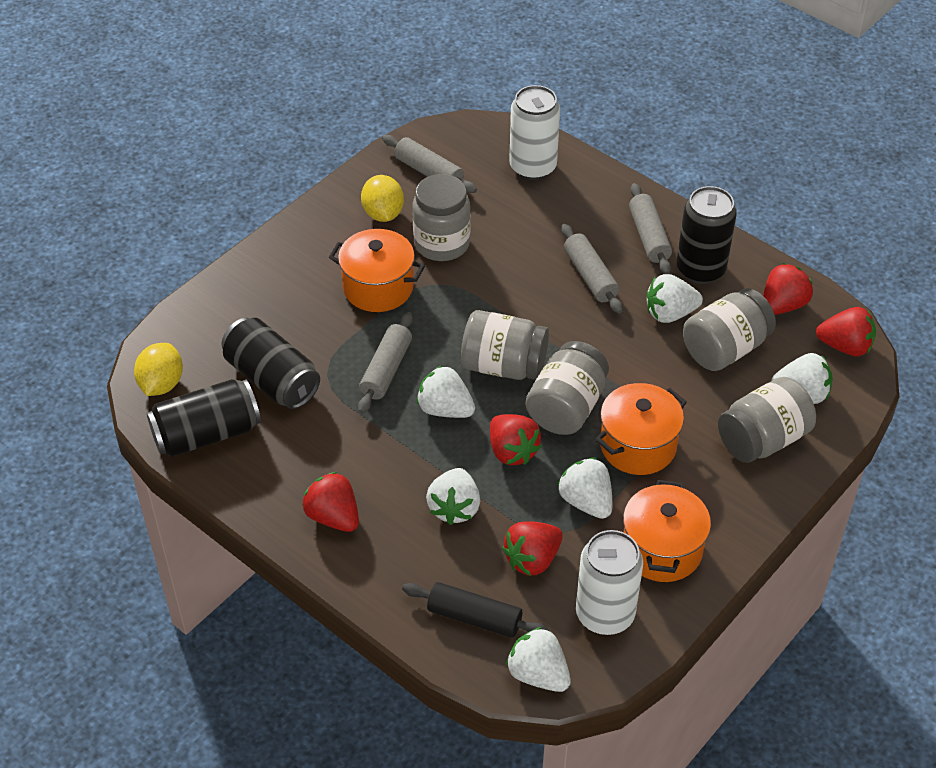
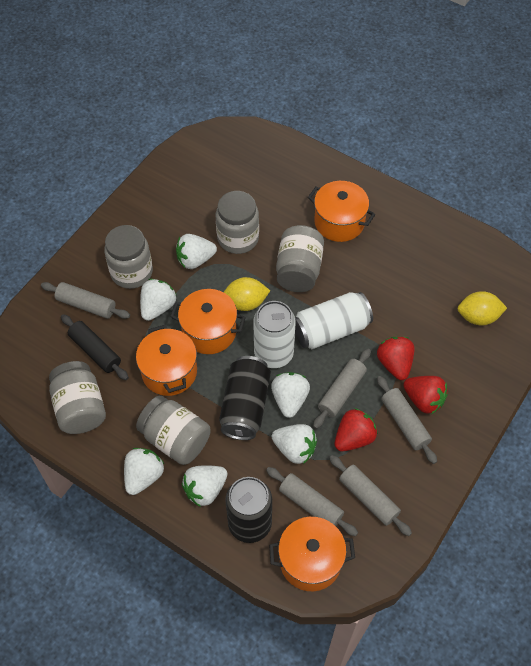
black can: [147,379,261,457] [221,318,320,409] [677,186,737,284] = 3 -> [219,356,271,440] [225,477,272,543] = 2
grey rolling pin: [358,312,413,413] [382,135,477,193] [561,224,623,313] [629,183,672,274] = 4 -> [41,282,130,319] [266,467,358,536] [313,349,371,429] [329,455,412,536] [377,376,437,464] = 5
orange pot: [329,229,425,312] [595,383,687,475] [623,480,711,582] = 3 -> [136,325,197,396] [170,289,246,354] [269,517,355,591] [308,181,375,242] = 4
red strawberry: [302,472,359,532] [490,414,541,465] [502,521,563,576] [763,263,813,315] [816,307,876,356] = 5 -> [335,408,378,451] [377,336,414,380] [403,376,448,414] = 3

